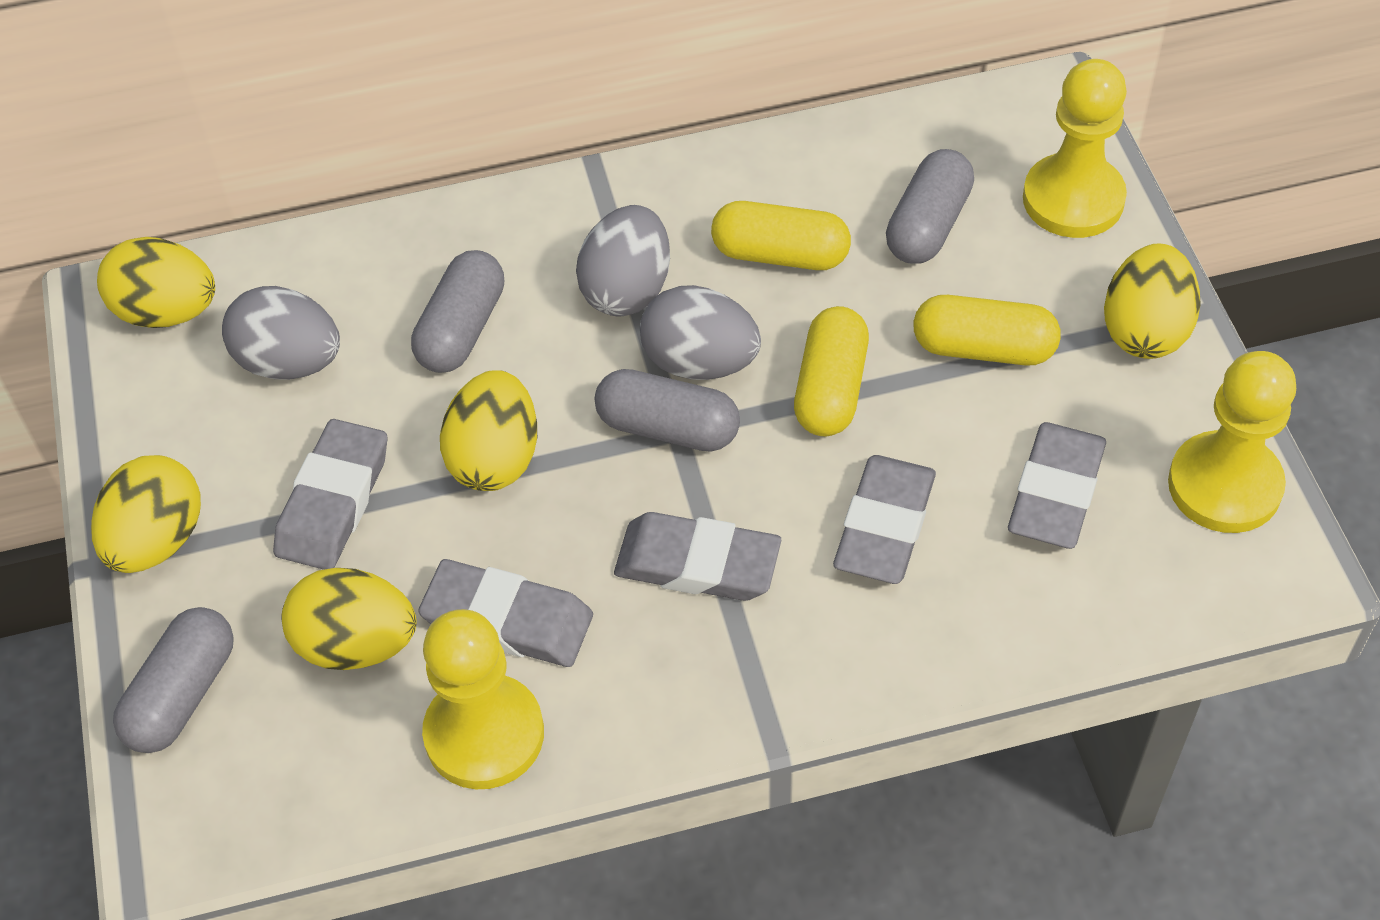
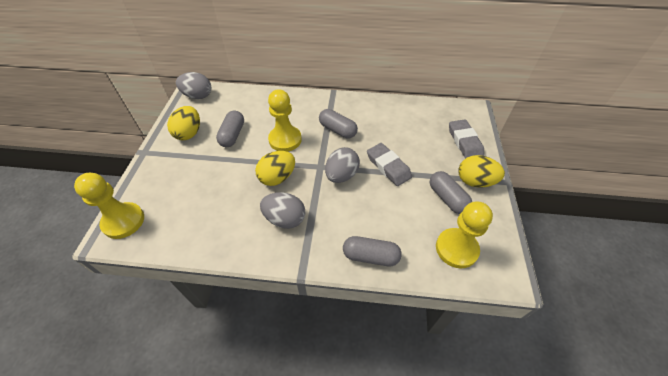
grey eraser: [273,419,388,570] [418,559,593,667] [614,512,781,601] [833,455,936,584] [1008,422,1106,549] = 5 -> [367,143,412,186] [449,119,484,159] = 2
yellow capsule: [711,201,851,270] [794,306,869,436] [913,295,1061,366] = 3 -> none = 0
yellow egg: [91,455,201,573] [97,237,215,328] [282,568,417,670] [440,370,537,491] [1104,243,1201,359] = 5 -> [167,106,200,140] [255,151,295,186] [458,155,505,188] = 3

